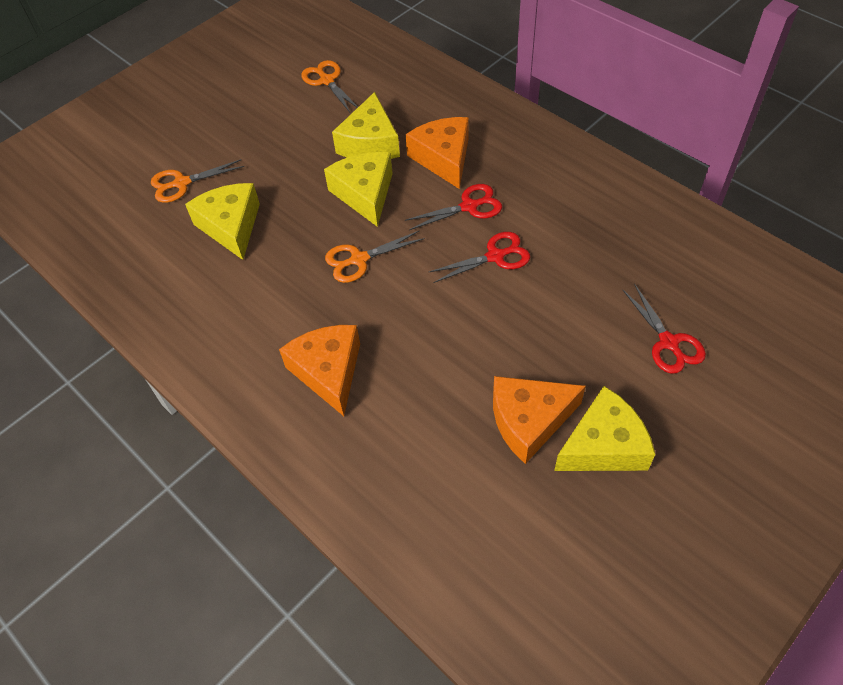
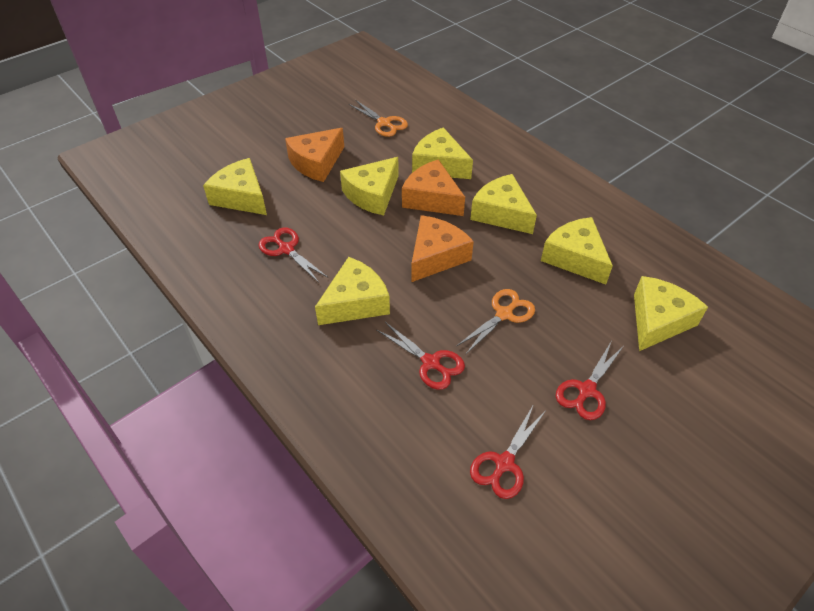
orange scissors: [151,159,244,203] [301,60,358,112] [325,231,425,283] = 3 -> [349,100,408,137] [457,289,535,354] = 2
red scissors: [405,184,502,230] [428,232,530,283] [623,284,706,374] = 3 -> [258,228,327,283] [377,322,465,390] [470,404,545,499] [556,342,623,420] = 4
yellow cheese: [185,183,260,260] [324,152,393,227] [332,92,400,159] [554,386,655,471] = 4 -> [203,158,267,215] [315,257,390,325] [340,157,399,215] [412,127,473,179] [470,174,537,234] [541,217,613,285] [634,276,708,351] = 7

